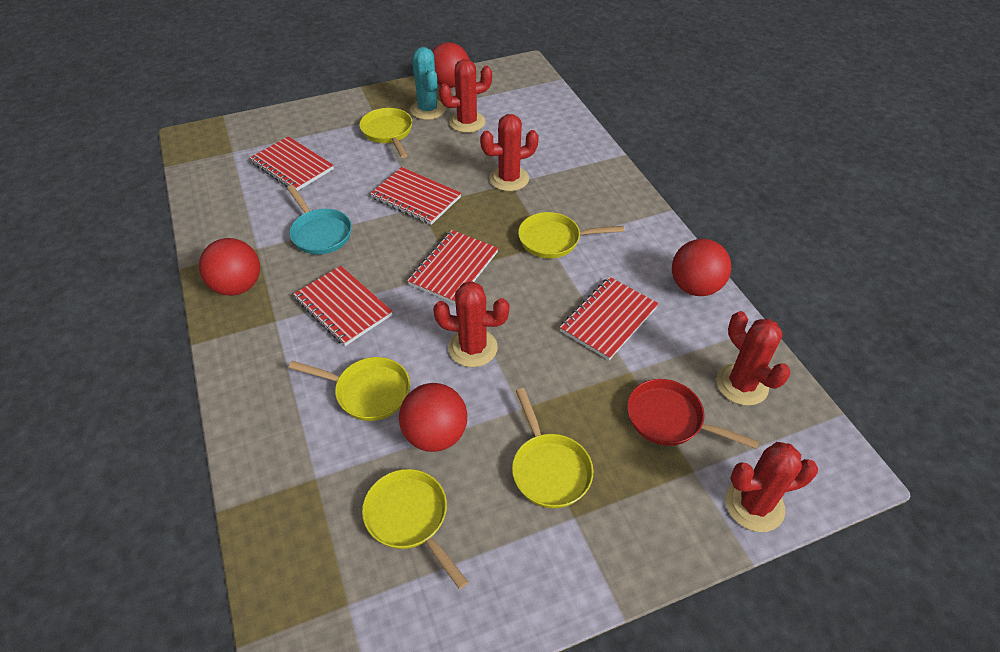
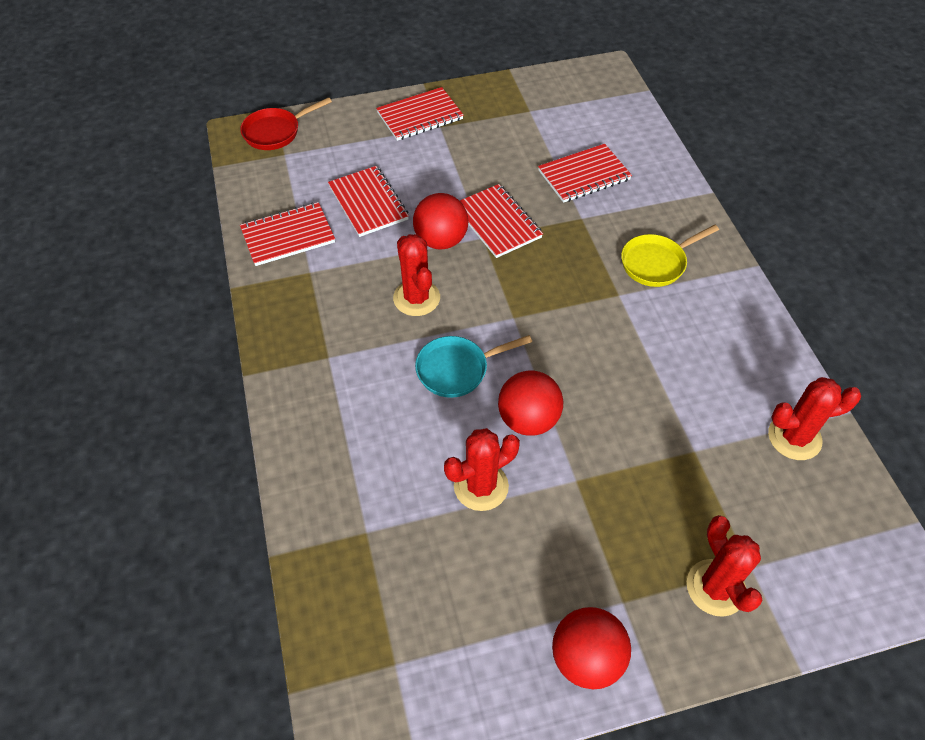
red ball: [199,238,260,296] [399,383,467,452] [432,42,469,88] [672,239,731,296] = 4 -> [413,193,468,249] [498,370,563,436] [552,607,631,689] = 3
red cactus: [433,281,509,367] [439,59,492,133] [480,114,539,191] [716,311,791,406] [725,442,818,532] = 5 -> [393,234,440,316] [444,428,520,511] [687,515,762,617] [768,377,861,460] = 4
turquoise cactus: [410,47,446,120] = 1 -> none = 0
yellow pan: [288,357,410,421] [359,108,412,158] [362,469,468,589] [512,388,593,508] [518,212,624,258] = 5 -> [621,224,719,287] = 1

